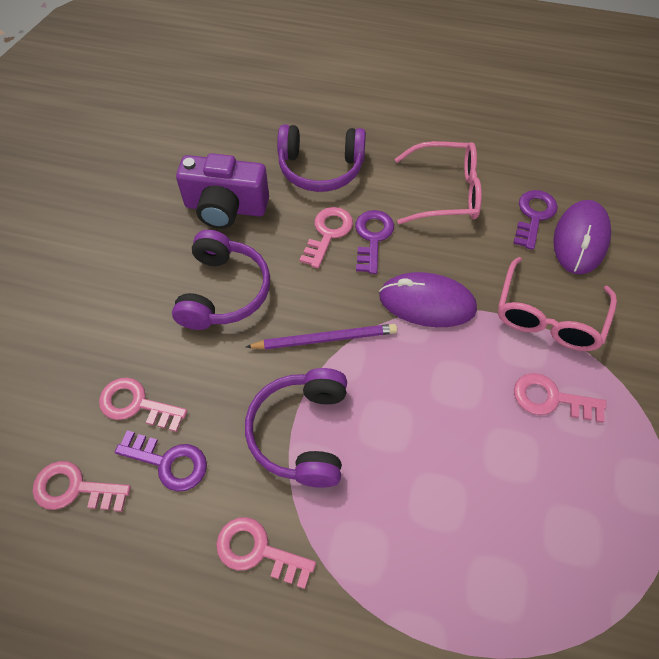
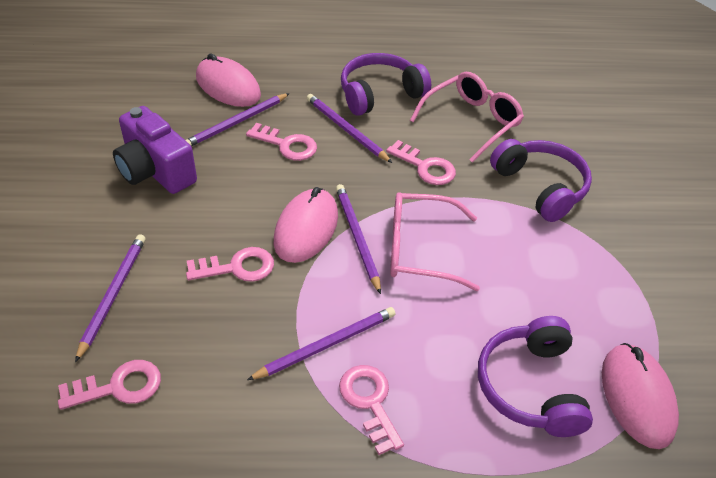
pink mouse: none = 0 -> [196,54,261,107] [274,187,338,263] [602,343,679,449] = 3
purple key: [115,430,207,491] [355,210,394,274] [513,190,558,250] = 3 -> none = 0
purple mouse: [379,272,477,327] [553,200,611,275] = 2 -> none = 0
purple pencil: [246,324,397,350] = 1 -> [75,234,146,362] [185,93,290,146] [247,307,396,380] [307,94,392,163] [336,184,381,294] = 5

